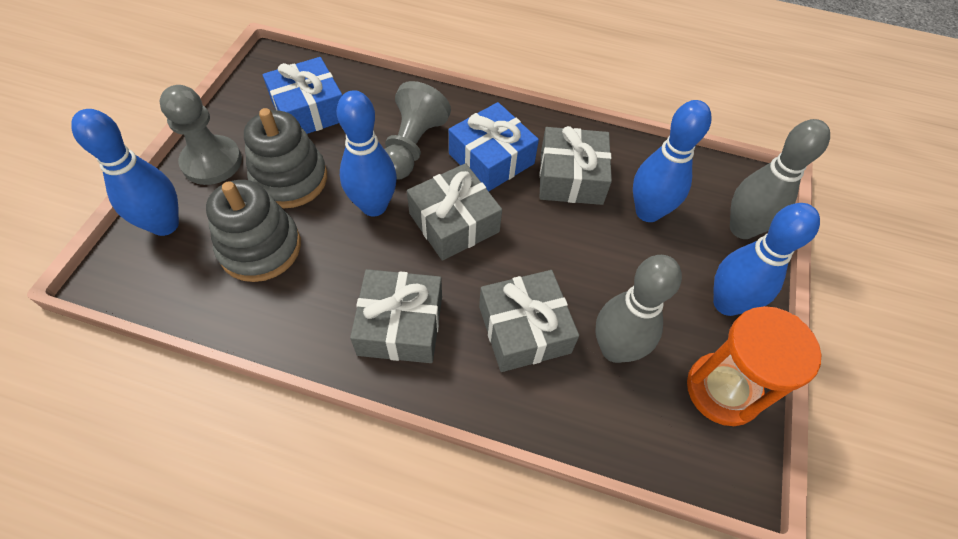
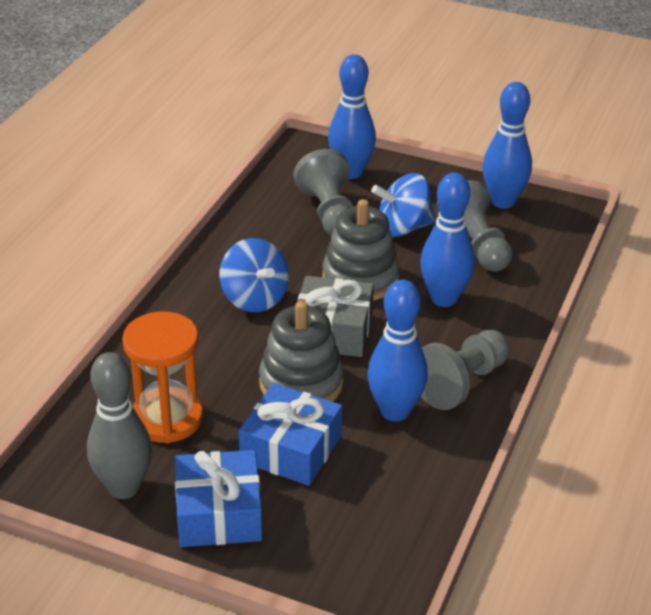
blue spinning top: none = 0 -> [220,238,289,312] [371,173,435,237] = 2
grey bowling pin: [595,255,682,363] [730,119,830,239] = 2 -> [87,352,152,499] = 1
grey gift: [350,269,442,363] [407,163,502,261] [479,270,579,372] [540,126,612,205] = 4 -> [298,276,374,357] = 1
grey pawn: [160,85,242,185] [384,81,451,180] = 2 -> [294,149,353,236] [421,330,510,410] [434,180,513,272] = 3

